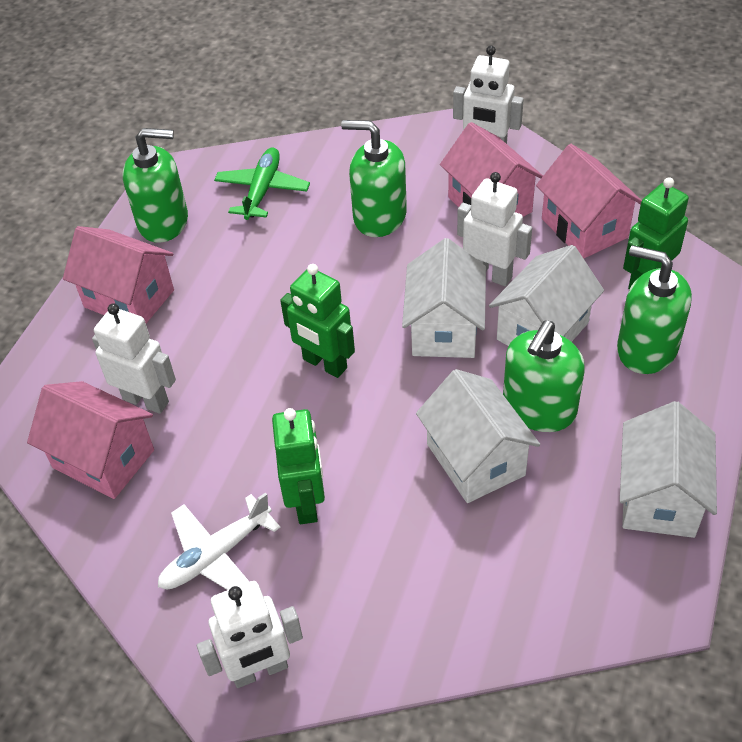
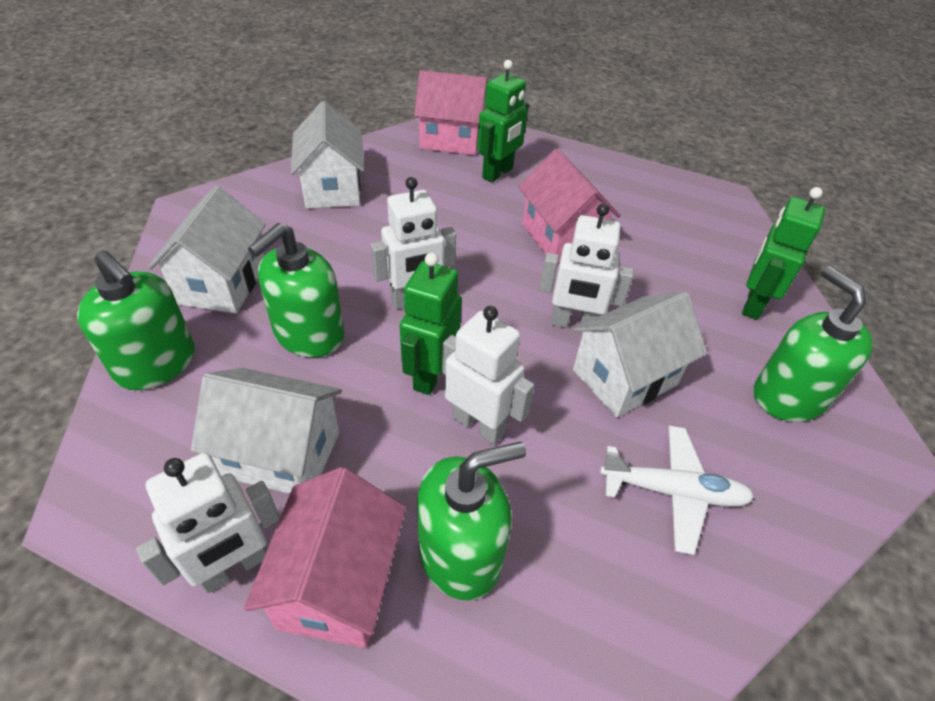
green plane: [214,147,310,220] = 1 -> none = 0
pink house: [27,381,154,499] [63,226,174,323] [440,122,543,217] [536,144,642,259] = 4 -> [244,467,406,648] [414,70,488,155] [519,149,621,263] = 3

